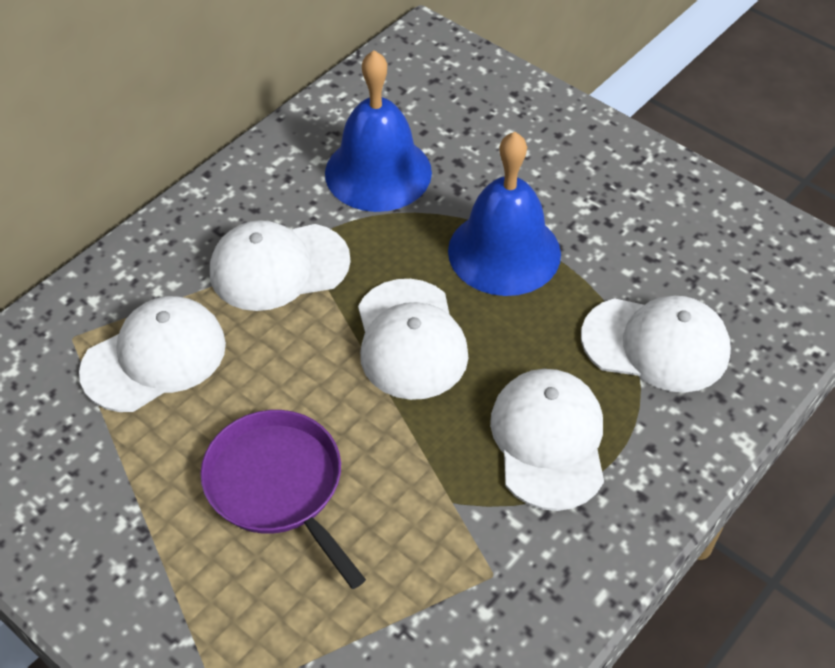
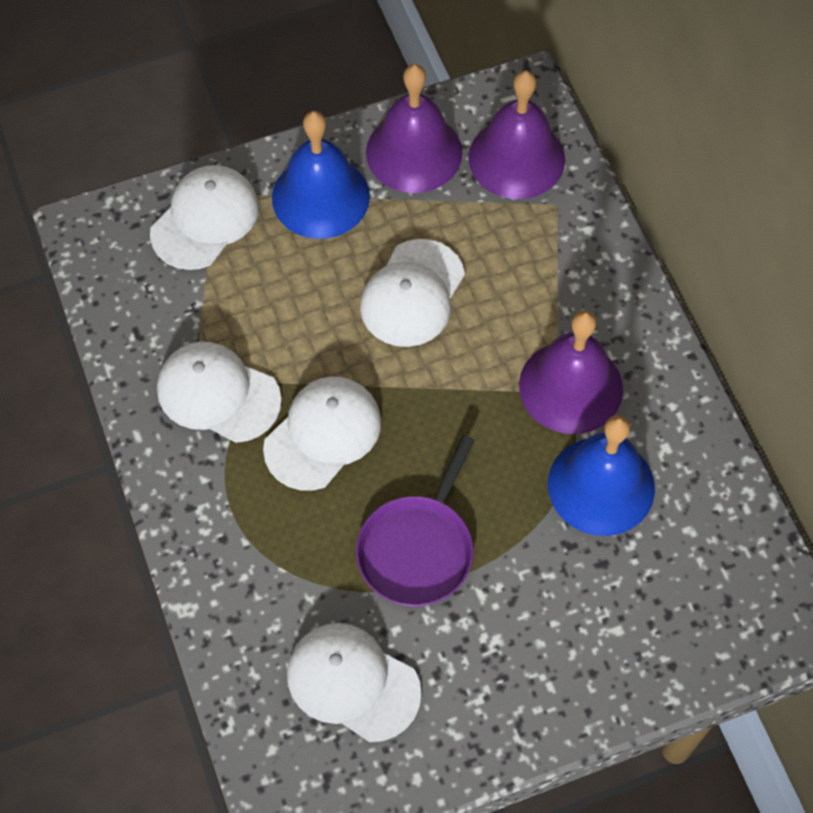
purple bell: none = 0 -> [366,64,462,193] [468,70,565,199] [519,310,623,434] = 3

